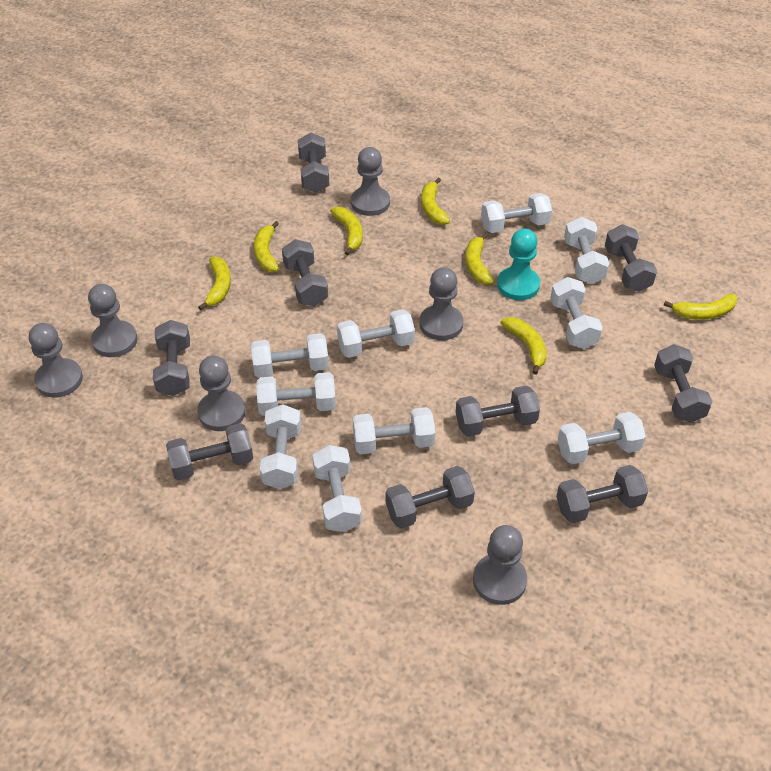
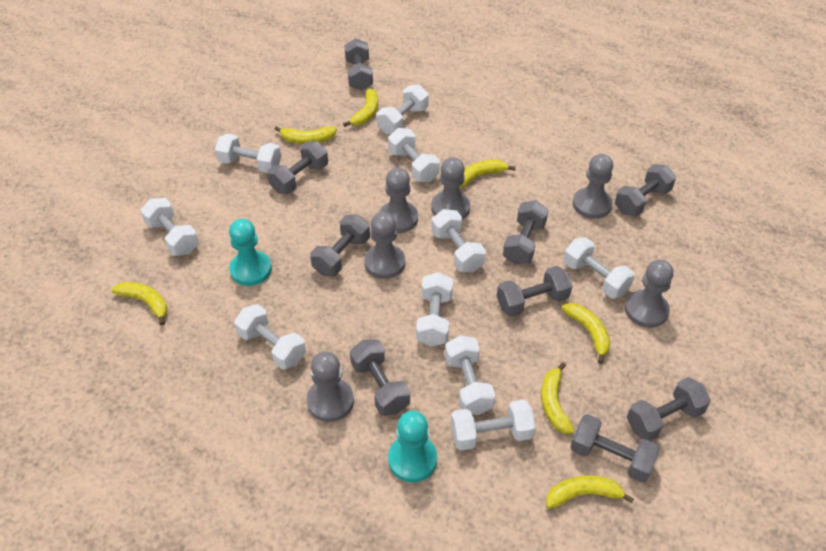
turquoise pawn: [497,228,540,300] = 1 -> [229,219,272,286] [388,411,437,482] = 2

